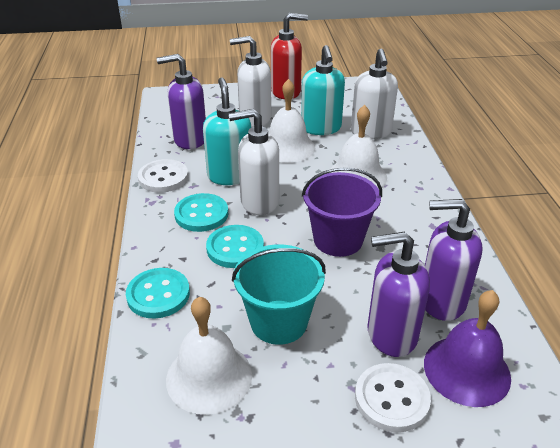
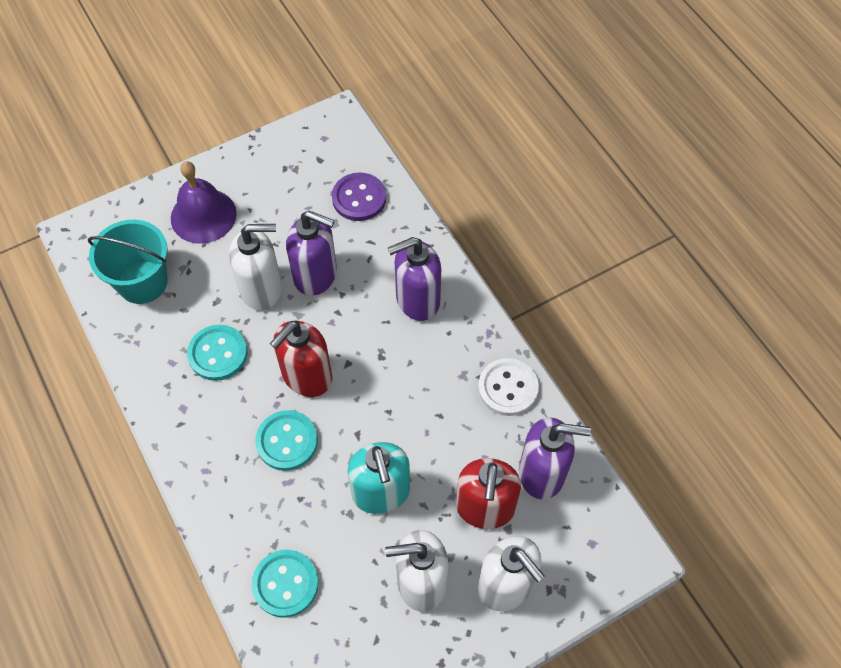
purple bucket: [302,167,382,257] = 1 -> none = 0
purple button: none = 0 -> [332,172,386,221] = 1
red soap dispenser: [271,13,308,99] = 1 -> [270,321,332,397] [456,458,521,529] = 2
turquoise soap dispenser: [203,77,251,185] [301,45,345,135] = 2 -> [348,442,410,514] = 1
white bell: [166,297,252,415] [269,79,315,163] [330,105,387,189] = 3 -> none = 0
white button: [138,159,188,193] [355,363,431,432] = 2 -> [478,358,539,416] = 1

